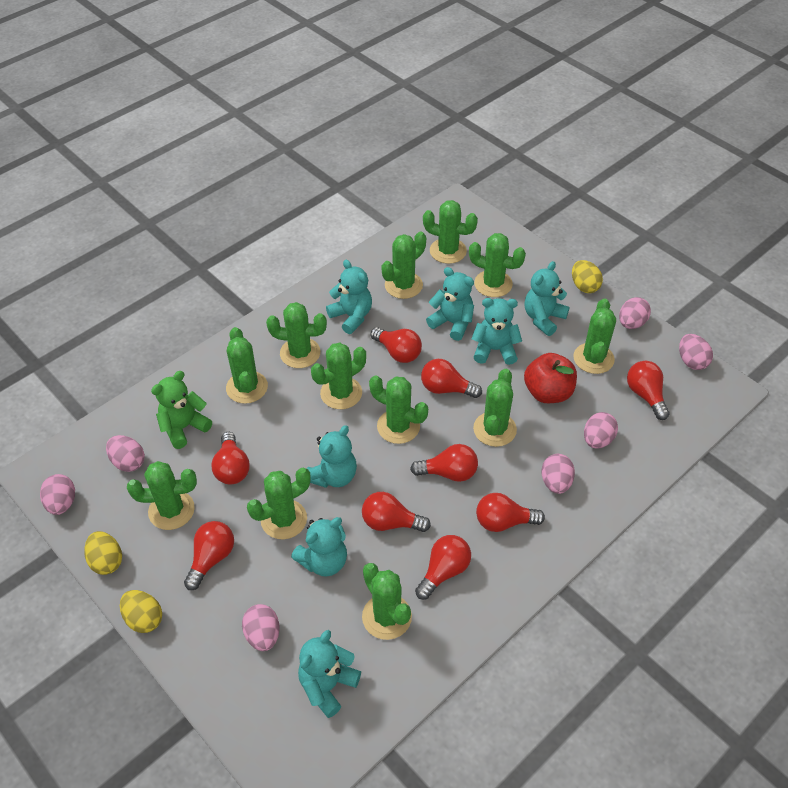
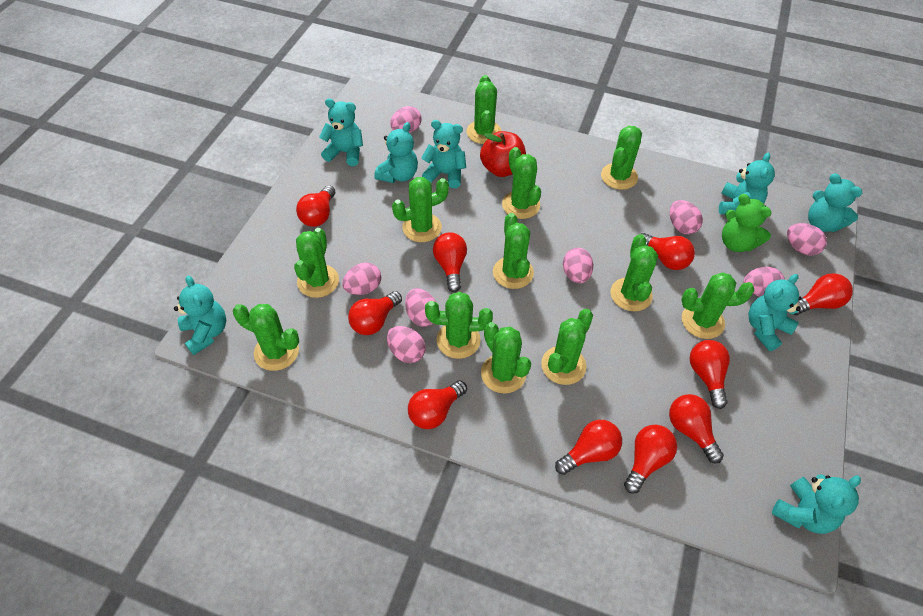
pink egg: [40,474,75,515] [106,435,145,472] [242,604,280,651] [541,454,575,494] [584,412,618,449] [619,297,651,329] [679,334,713,370] = 7 -> [342,263,381,295] [387,326,426,363] [390,106,422,133] [405,288,436,327] [563,248,593,283] [670,200,703,234] [743,267,785,296] [787,223,827,256] = 8
red light bulb: [184,521,234,590] [211,432,250,485] [362,492,431,532] [370,327,422,363] [410,444,478,482] [415,535,471,600] [421,359,482,398] [476,493,545,532] [627,361,670,420] = 9 -> [296,185,335,227] [348,291,402,335] [408,380,467,429] [433,232,467,292] [555,420,622,475] [624,425,677,494] [641,233,695,270] [669,394,724,463] [690,340,730,409] [794,273,853,315] = 10
turquoise teddy bear: [291,517,347,577] [298,630,361,718] [307,425,357,488] [326,260,372,334] [426,267,474,341] [472,298,522,365] [525,261,570,336] = 7 -> [174,276,226,355] [319,98,363,166] [374,122,418,183] [421,120,466,188] [719,153,775,214] [748,274,801,351] [772,474,861,534] [808,173,862,232] = 8
yellow egg: [84,531,122,575] [120,590,162,633] [572,260,603,293] = 3 -> none = 0

